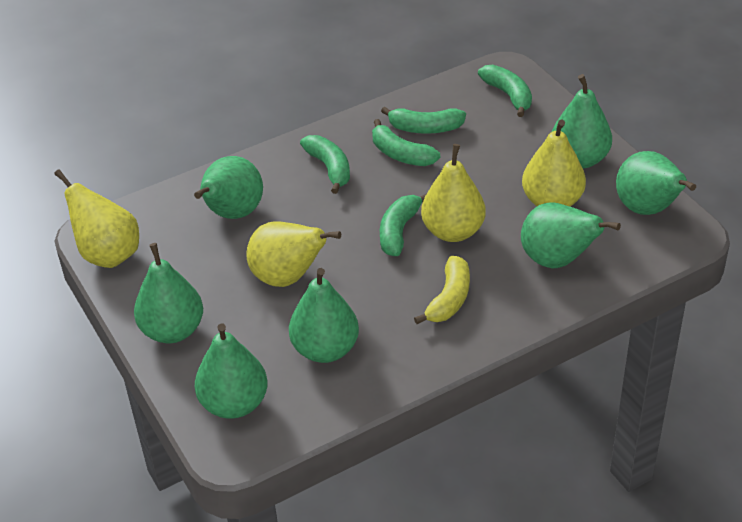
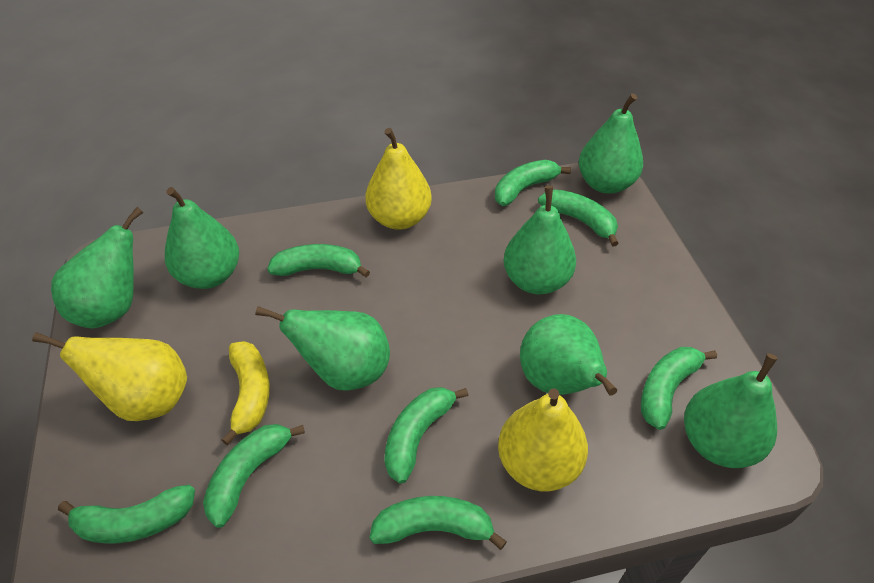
green banana: [300,135,350,194] [372,119,440,166] [380,194,426,256] [381,106,466,134] [478,65,532,117] = 5 -> [58,485,195,544] [203,424,305,528] [267,244,370,277] [369,496,507,550] [384,387,468,484] [495,160,571,206] [538,189,619,247] [641,347,717,430] = 8
yellow pear: [54,169,139,268] [247,221,341,287] [421,144,486,242] [522,120,586,206] = 4 -> [32,332,187,421] [365,128,432,230] [498,388,588,491] = 3

